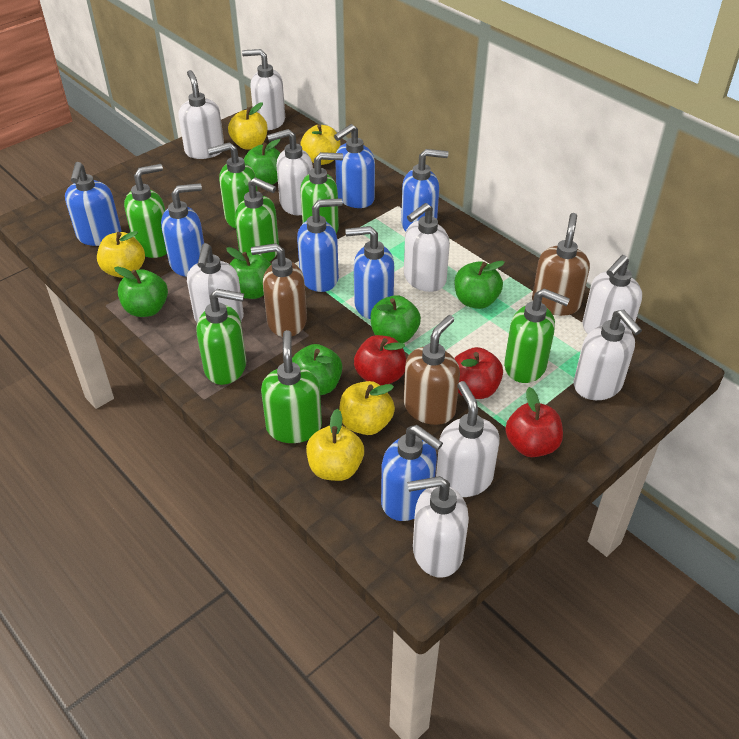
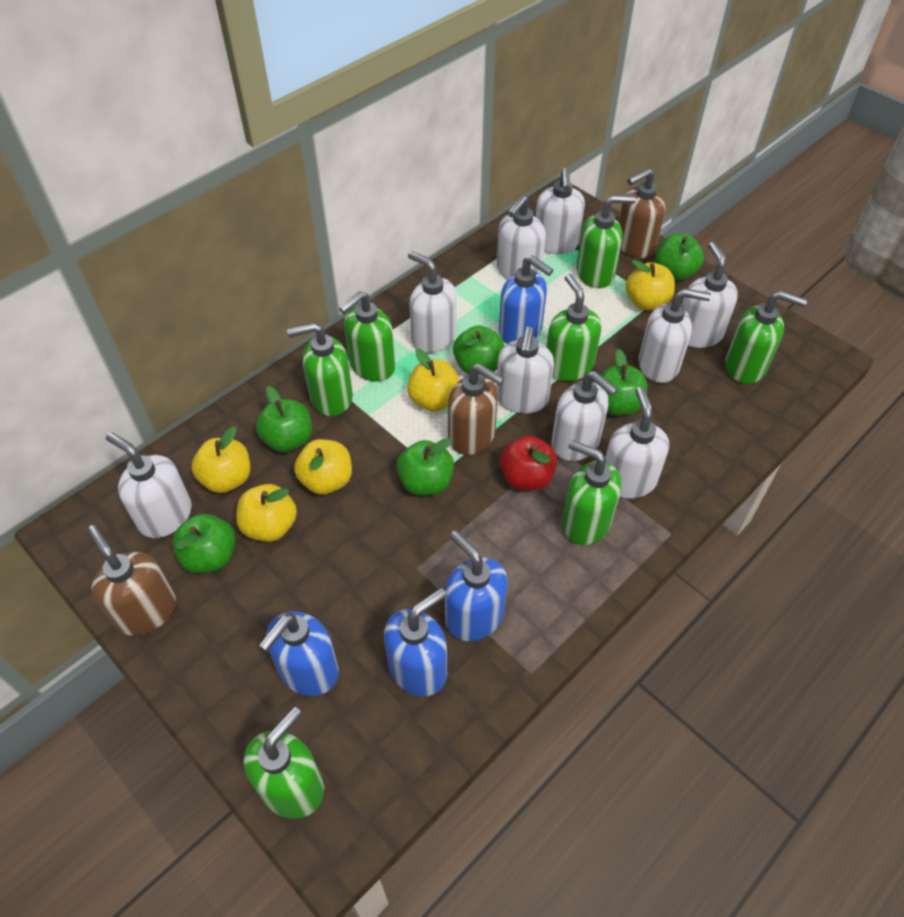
blue soap dispenser: [65,162,121,246] [161,183,204,277] [297,198,343,292] [334,124,375,208] [345,226,394,319] [381,425,443,521] [401,149,448,232] = 7 -> [259,612,339,696] [384,588,447,696] [445,530,508,641] [499,255,553,344] = 4
red apple: [354,335,406,386] [454,347,503,399] [505,387,563,457] = 3 -> [500,436,557,491] = 1

